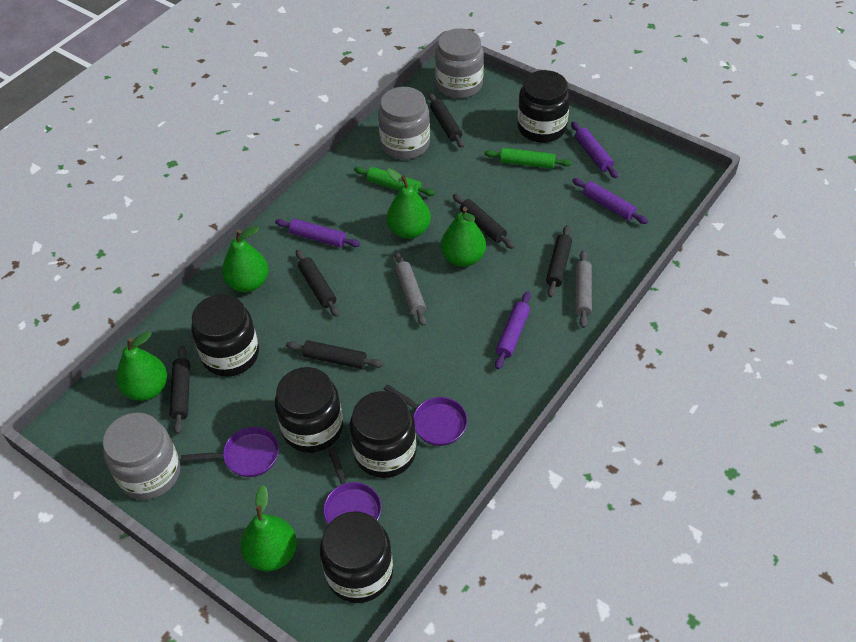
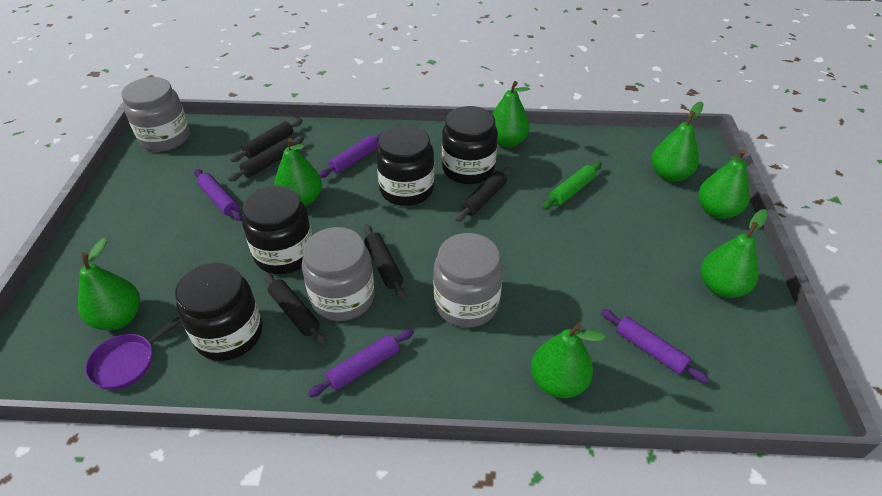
black jar: [191,294,259,377] [275,367,343,453] [320,512,393,603] [350,391,416,478] [517,70,570,143] = 5 -> [175,263,263,361] [242,186,313,274] [376,125,434,206] [442,106,498,184] = 4
black rolling pin: [170,346,190,434] [286,340,383,369] [296,250,339,317] [428,93,464,148] [453,194,515,249] [546,225,572,298] = 6 -> [228,136,304,181] [230,119,303,162] [263,272,326,345] [363,224,405,300] [455,167,511,222] = 5
green pear: [116,332,167,401] [222,226,269,292] [240,485,297,571] [387,168,431,239] [441,207,486,267] = 5 -> [78,238,140,330] [274,138,322,206] [492,81,530,148] [531,323,605,398] [652,102,704,182] [698,149,750,219] [701,209,768,298] = 7
green rolling pin: [354,167,435,196] [484,148,572,169] = 2 -> [542,162,602,210] = 1
grey rolling pin: [395,252,426,326] [575,250,592,328] = 2 -> none = 0
purple pan: [181,427,279,477] [323,447,381,524] [384,384,467,446] = 3 -> [85,317,181,390] = 1

